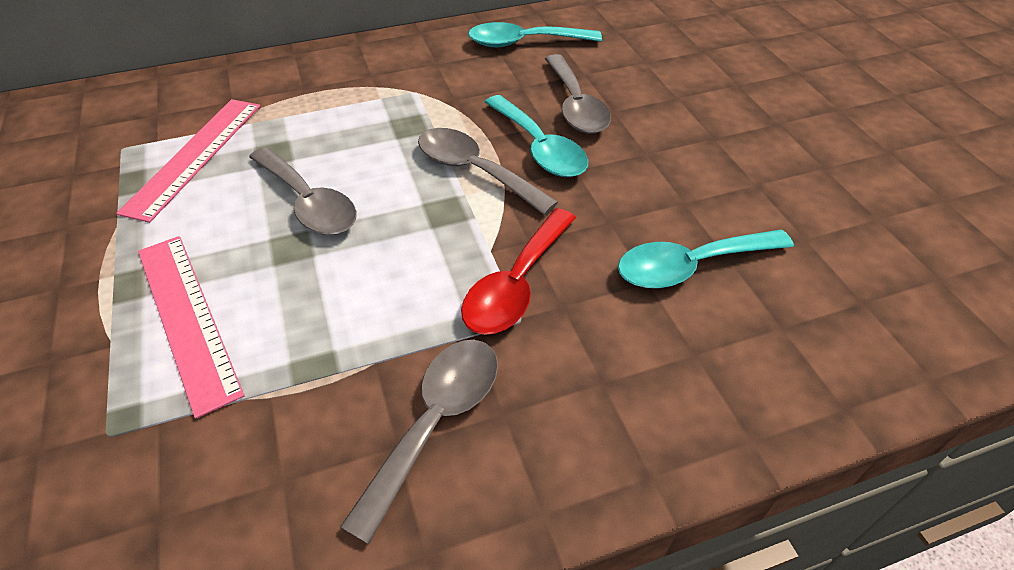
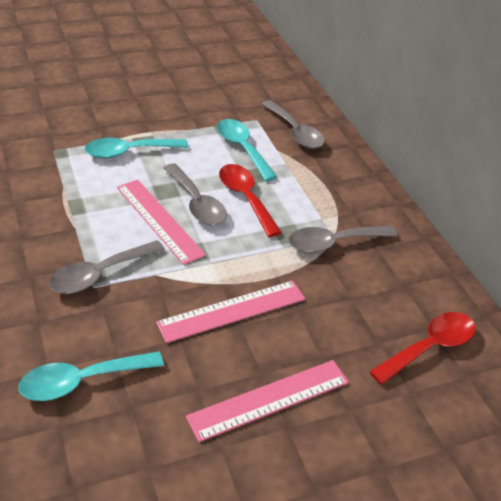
pink ruler: [116,99,260,223] [138,236,244,419] = 2 -> [117,180,206,265] [156,281,305,343] [186,360,349,442] = 3
red spoon: [461,208,576,335] = 1 -> [219,164,282,237] [369,312,476,385] = 2

